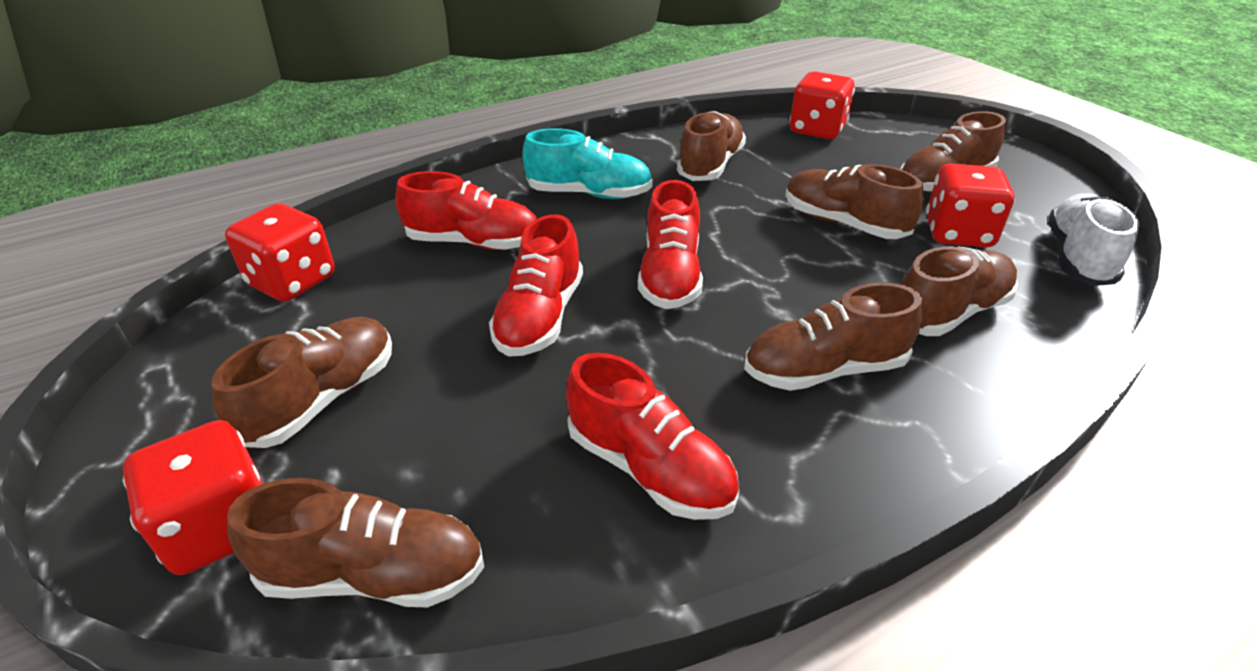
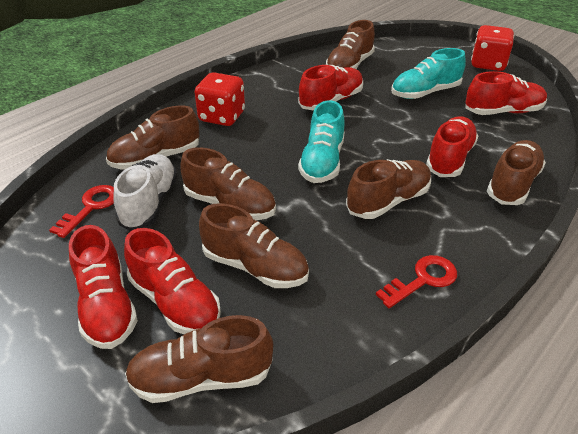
red dice: [123,420,263,575] [225,203,335,302] [790,72,855,139] [926,164,1015,247] = 4 -> [195,72,245,126] [471,25,514,71] = 2
red key: none = 0 -> [49,185,114,238] [376,255,457,308] = 2
red shoe: [395,171,537,250] [489,215,583,357] [566,353,739,520] [638,180,703,309] = 4 -> [69,225,138,349] [124,228,221,334] [298,65,363,111] [426,116,478,177] [465,71,547,115] = 5
turquoise shoe: [522,128,653,199] = 1 -> [298,100,345,183] [391,48,466,99] = 2

